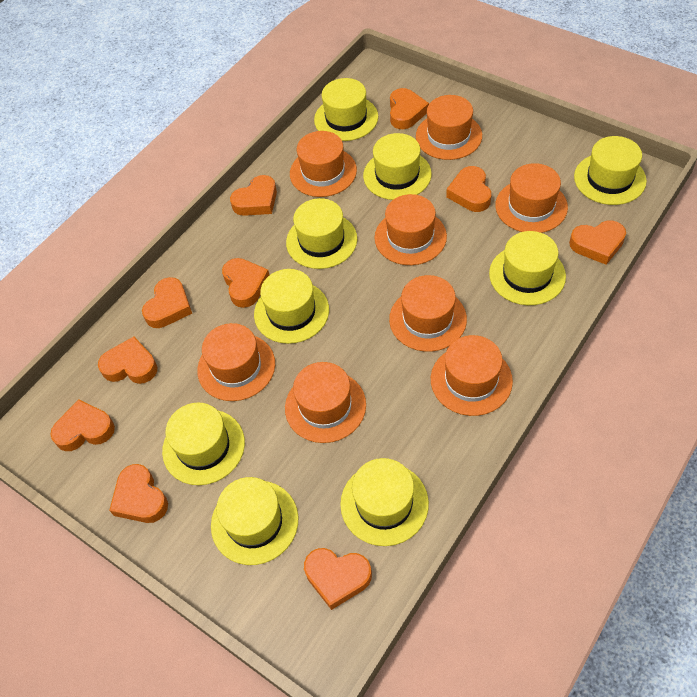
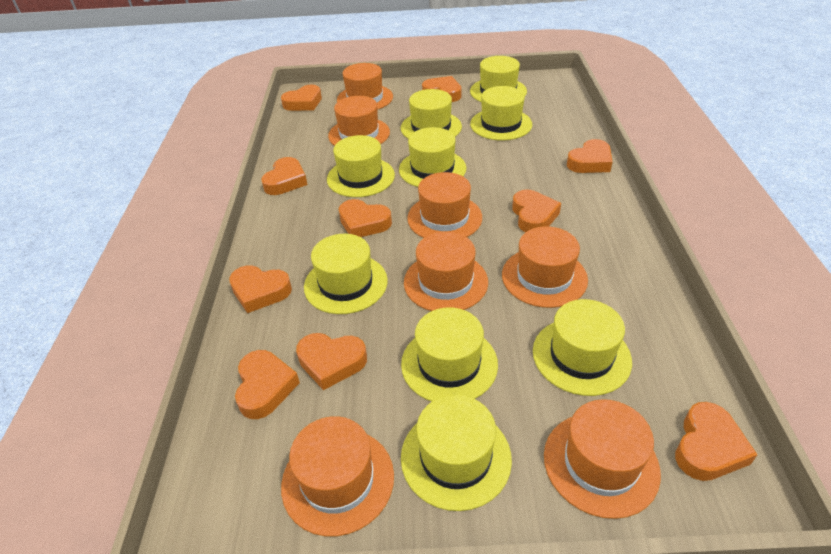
orange hat: [197,323,275,401] [285,362,366,443] [290,131,357,197] [375,194,447,265] [389,275,467,352] [416,95,482,160] [431,335,513,416] [495,163,568,233] = 8 -> [281,416,394,536] [328,96,390,146] [337,63,393,110] [404,232,488,311] [407,172,482,238] [502,226,588,308] [544,399,661,519] = 7

